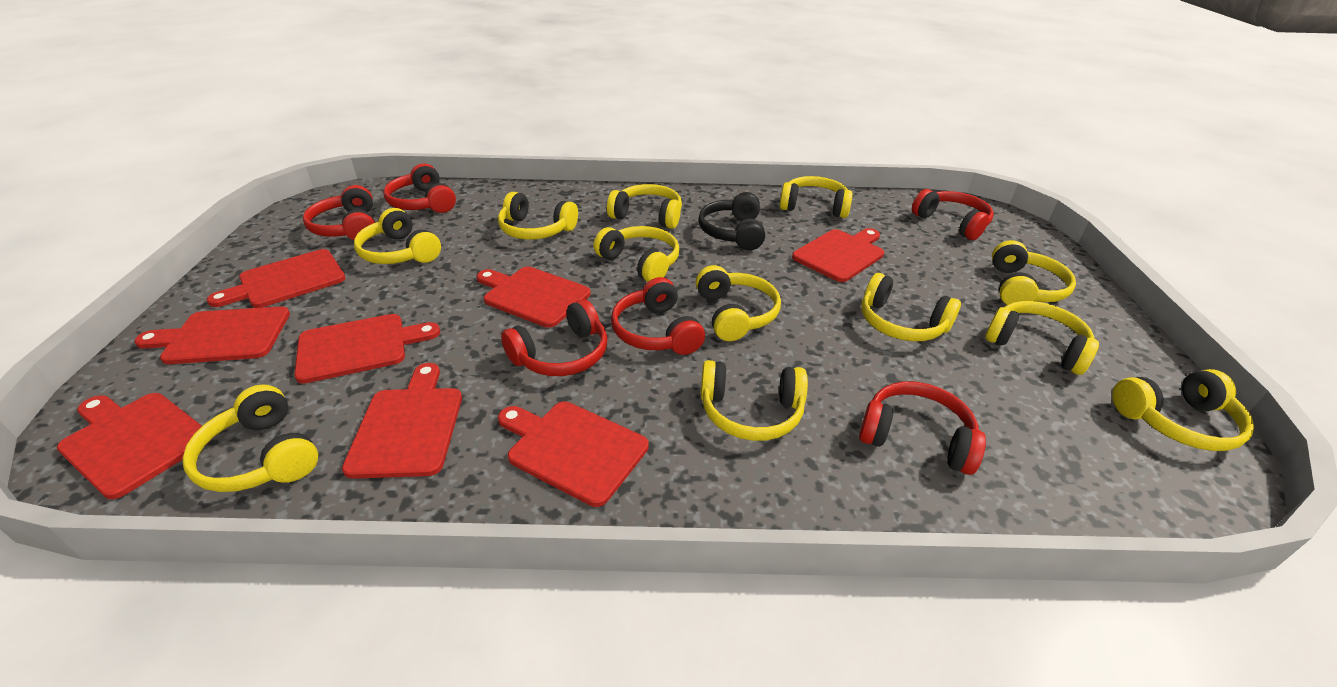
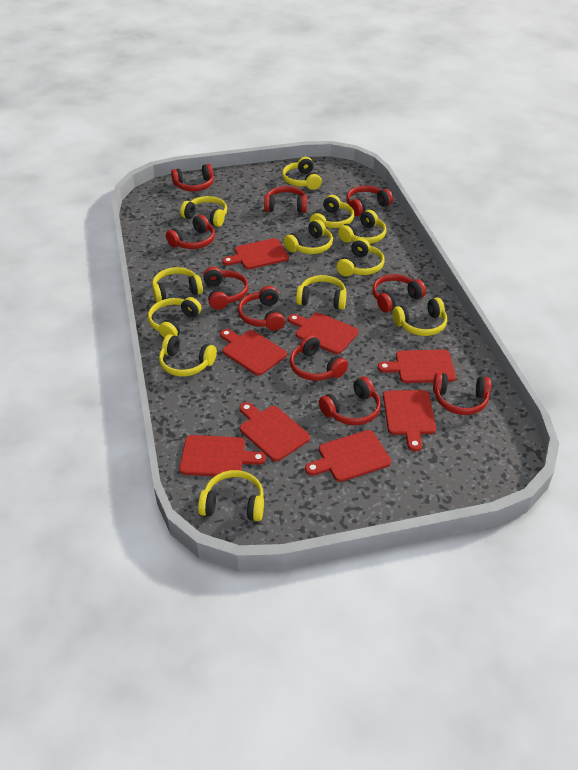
black headphones: [698,192,765,250] = 1 -> none = 0
red headphones: [303,185,375,240] [383,163,456,213] [501,299,608,376] [611,277,705,355] [859,381,986,475] [912,189,994,240] = 6 -> [166,215,215,249] [171,164,214,191] [203,267,248,310] [238,286,285,331] [264,186,307,213] [290,335,348,381] [319,377,381,425] [346,186,393,216] [372,274,426,312] [433,373,491,415] = 10

